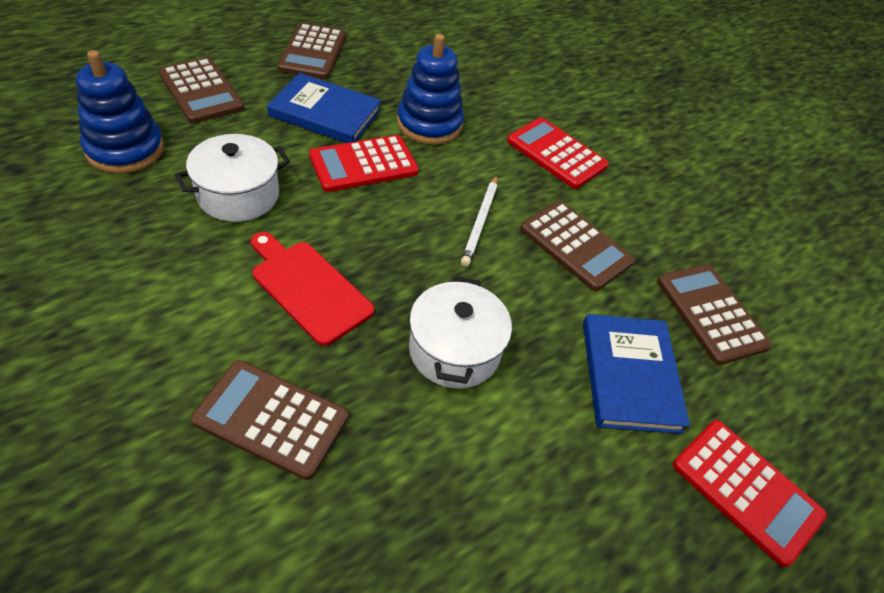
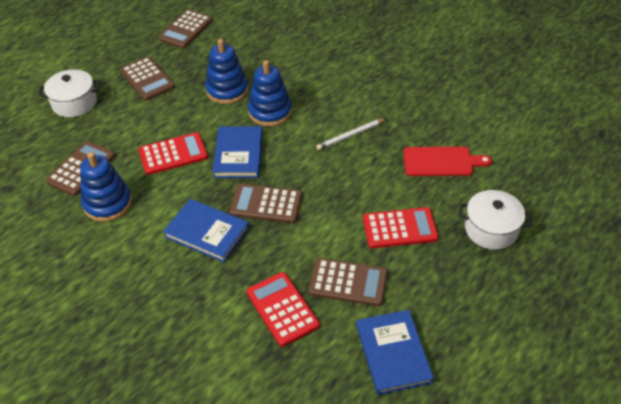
blue book: [267,73,381,143] [583,314,690,434] = 2 -> [163,199,249,262] [213,126,263,178] [356,310,434,395] = 3
blue stacking toy: [76,50,164,174] [397,34,464,145] = 2 -> [80,152,132,222] [205,39,248,104] [248,60,292,126] = 3

